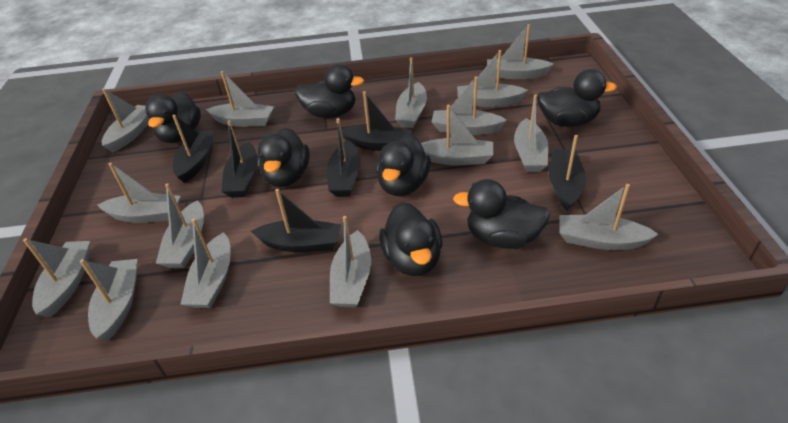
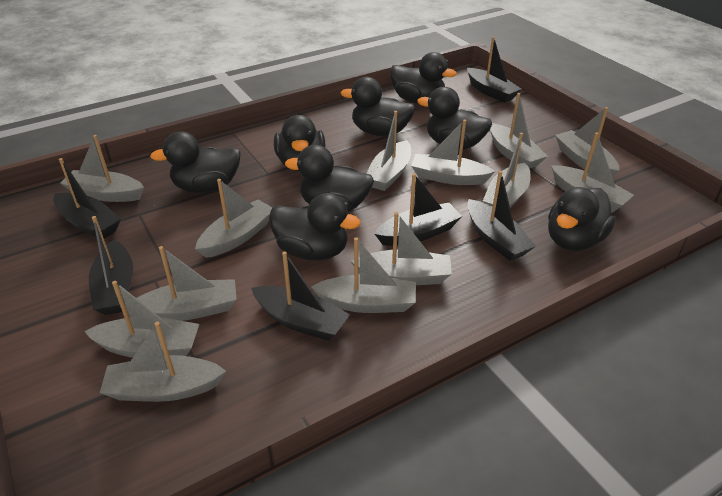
black duck: [145,91,201,143] [257,128,310,187] [295,64,364,118] [376,135,431,196] [379,202,442,276] [453,179,550,249] [537,69,617,127] = 7 -> [150,131,241,193] [269,193,361,260] [274,115,325,171] [285,145,374,212] [341,77,415,137] [390,52,457,104] [417,87,492,150] [548,187,616,251] = 8
grey boat: [23,238,90,317] [80,259,137,341] [97,163,181,223] [102,88,149,152] [156,183,204,268] [181,218,231,308] [206,71,274,127] [330,216,371,307] [395,57,427,128] [421,105,493,165] [432,76,507,135] [457,50,528,107] [487,24,554,79] [514,94,548,172] [559,184,659,250] = 15 -> [60,135,144,202] [84,281,199,358] [100,321,226,402] [137,246,237,321] [195,179,273,258] [311,237,416,313] [351,212,452,285] [366,111,411,191] [411,119,495,185] [483,133,531,208] [490,93,548,169] [551,132,634,213] [555,107,619,177] = 13

